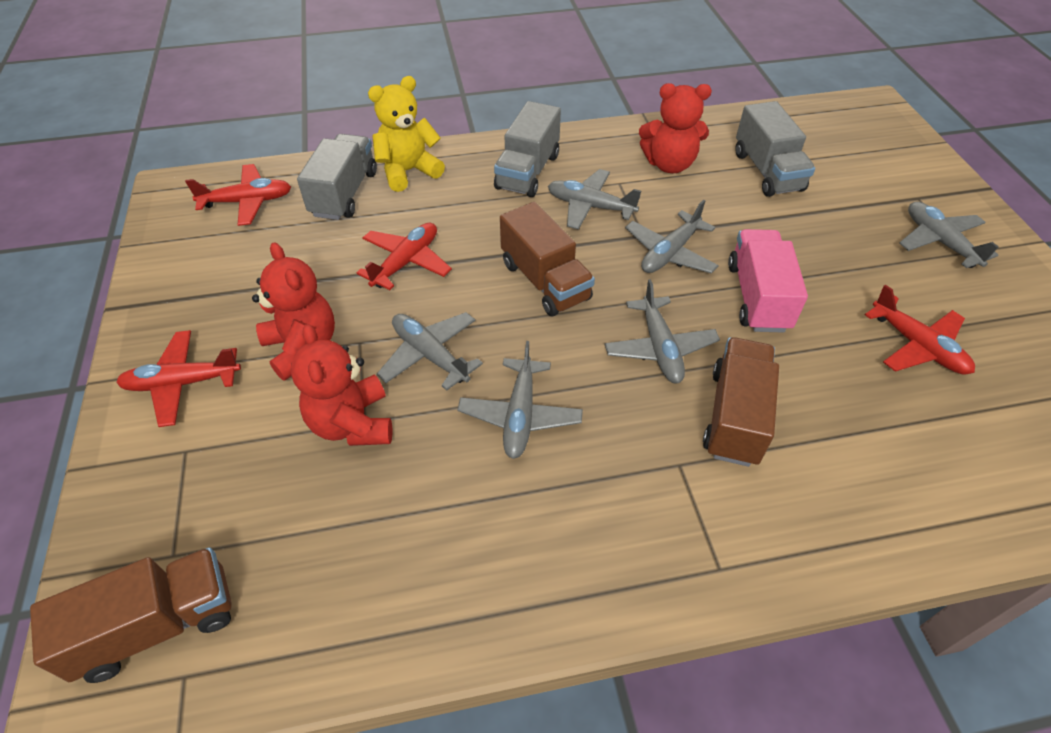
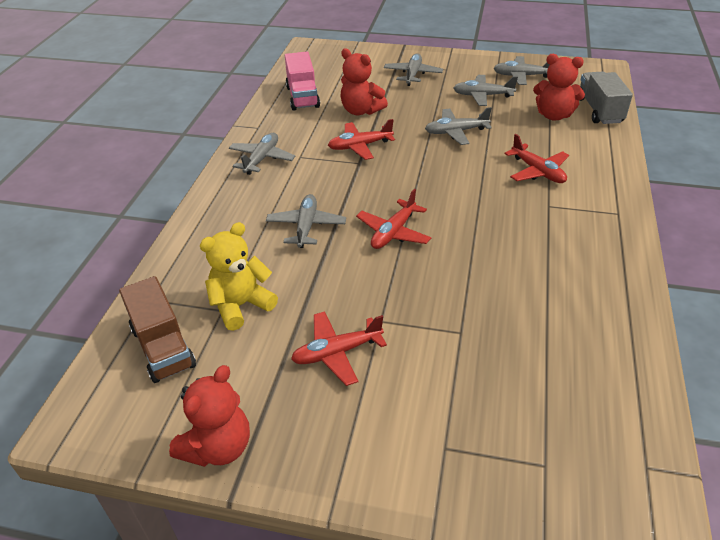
brown truck: [30,547,232,683] [500,202,595,317] [703,337,779,467] = 3 -> [119,276,196,383] = 1
grey truck: [297,134,377,220] [494,101,561,197] [735,101,815,197] = 3 -> [579,71,633,124] = 1

